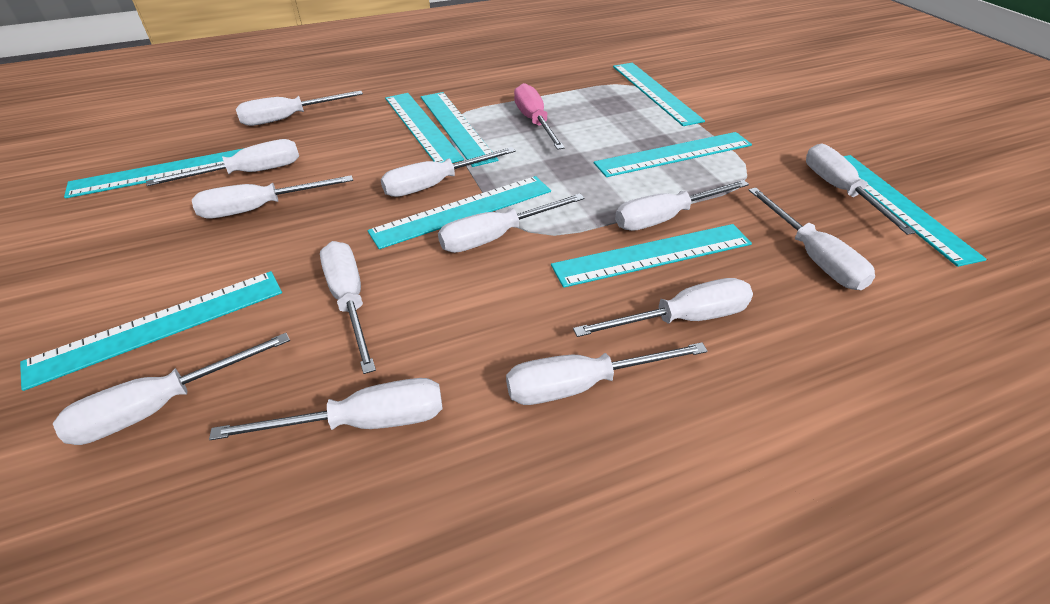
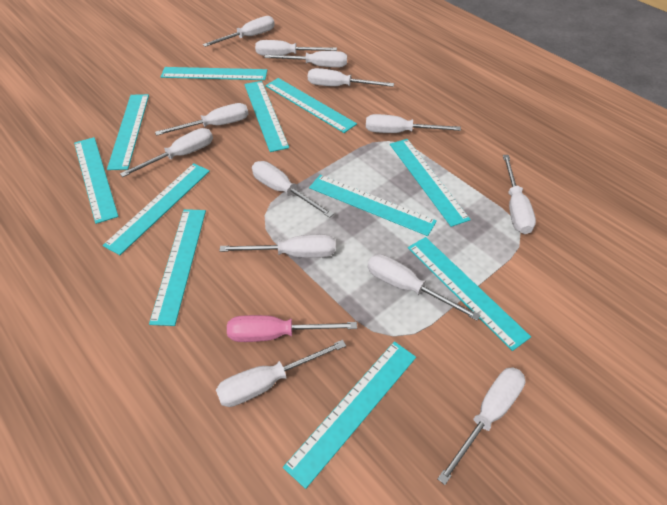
turquoise ruler: [20,271,282,391] [64,148,244,199] [367,176,551,249] [385,93,464,163] [421,92,498,167] [551,224,752,288] [594,132,752,177] [613,63,705,126] [843,155,986,267] = 9 -> [74,137,119,224] [103,163,210,255] [107,94,149,170] [149,209,206,326] [161,67,267,80] [244,81,289,152] [265,78,357,133] [283,341,416,489] [309,175,437,236] [390,139,471,227] [408,237,531,351] = 11

